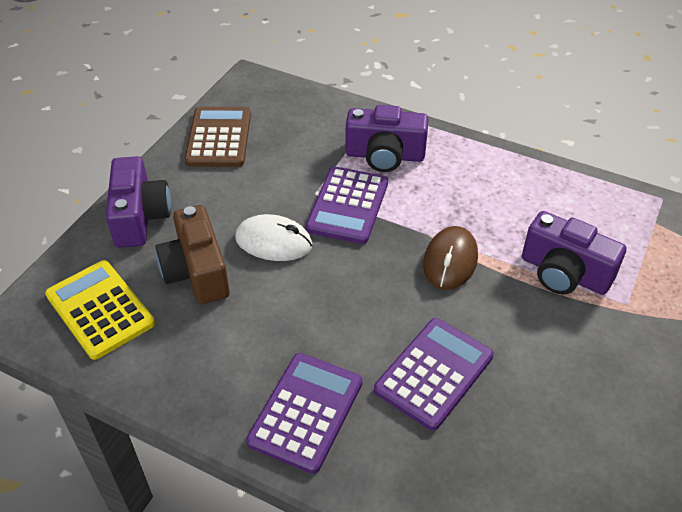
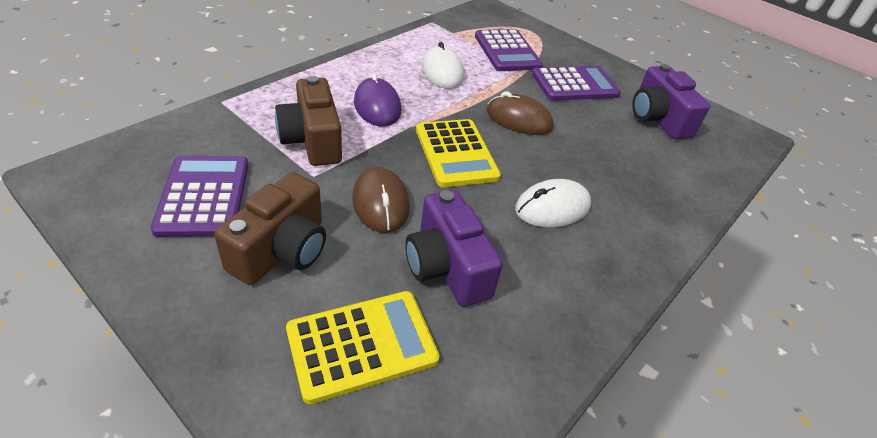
brown calculator: [184,107,251,167] = 1 -> none = 0
brown camera: [155,205,230,304] = 1 -> [214,172,326,285] [275,76,342,166] = 2
brown mouse: [423,226,478,290] = 1 -> [352,167,410,233] [486,91,554,135] = 2
purple camera: [106,156,171,248] [346,105,429,172] [522,211,626,295] = 3 -> [405,190,503,307] [632,64,710,139] = 2
purple mouse: none = 0 -> [354,73,401,127] = 1
white mouse: [235,214,312,261] = 1 -> [422,42,464,89] [515,179,591,227] = 2
yellow calculator: [45,260,155,360] = 1 -> [286,291,440,404] [416,119,501,187] = 2

